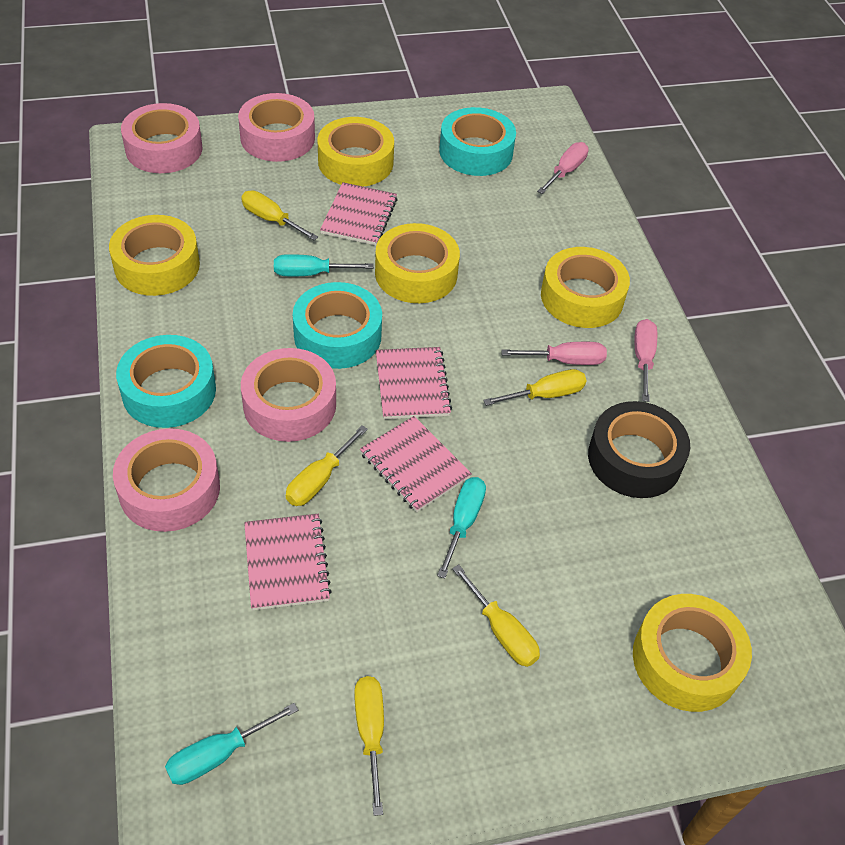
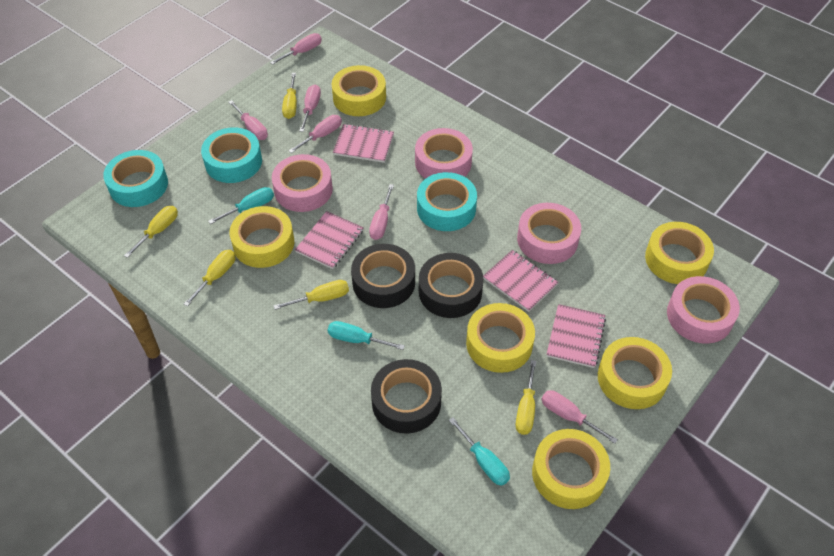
black tape: [588,401,690,498] = 1 -> [351,244,415,308] [371,359,442,434] [419,253,484,318] = 3
pink screwdriver: [501,342,607,365] [537,142,589,194] [634,319,657,402] = 3 -> [229,100,268,140] [270,33,322,65] [289,115,342,153] [299,85,321,132] [369,184,394,240] [541,390,618,444] = 6
yellow tape: [109,215,200,296] [318,117,394,187] [375,223,460,303] [541,247,630,328] [633,594,752,712] = 5 -> [230,206,294,268] [332,65,386,116] [466,303,535,373] [532,429,610,509] [598,337,672,409] [645,222,714,284] = 6

